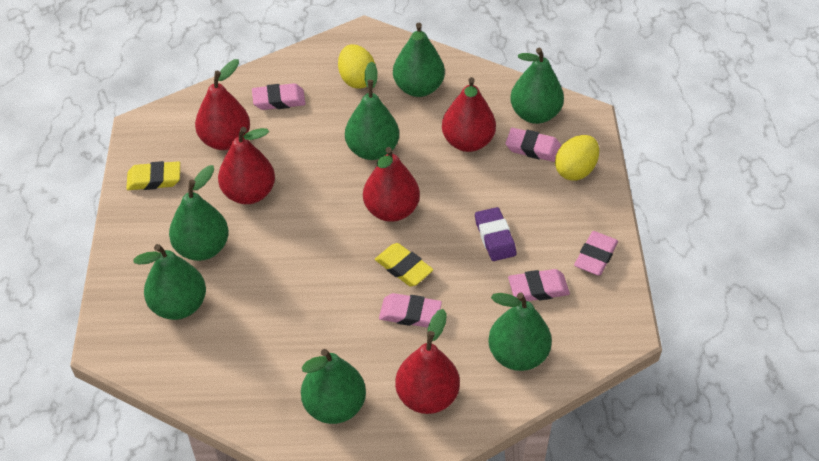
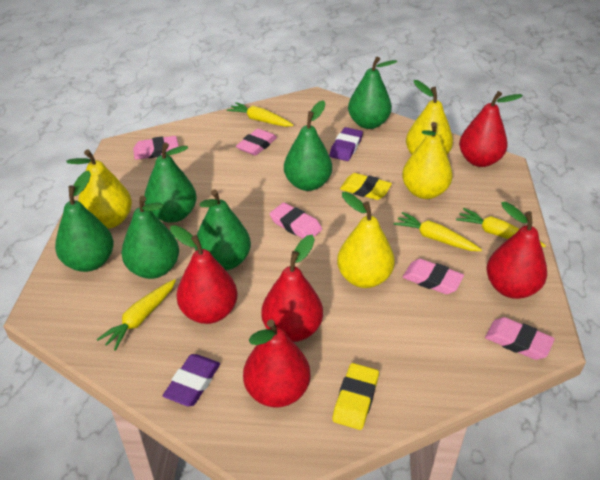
green pear: [134,244,206,320] [169,165,229,261] [301,349,366,424] [345,61,399,160] [393,23,445,97] [488,292,552,371] [510,48,564,124] = 7 -> [55,170,114,272] [121,196,179,279] [144,143,197,223] [195,189,251,271] [284,100,332,191] [348,57,397,129] = 6
purple eraser: [475,207,516,261] = 1 -> [163,354,220,406] [330,127,363,161] = 2
yellow carrot: none = 0 -> [97,279,176,351] [227,102,294,127] [394,212,482,251] [456,208,546,247] = 4
yellow egg: [338,44,375,89] [555,135,599,181] = 2 -> none = 0
yellow pear: none = 0 -> [66,150,132,229] [337,192,395,288] [402,122,453,199] [406,80,453,155] = 4

